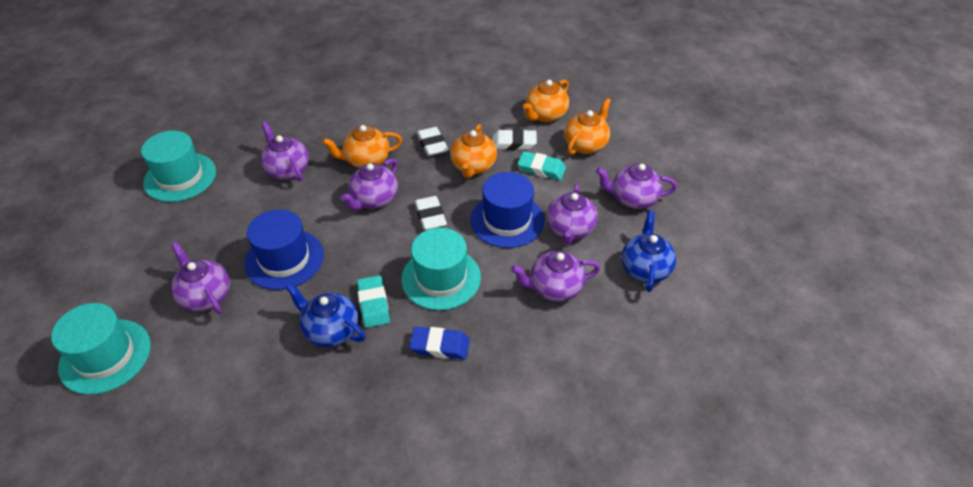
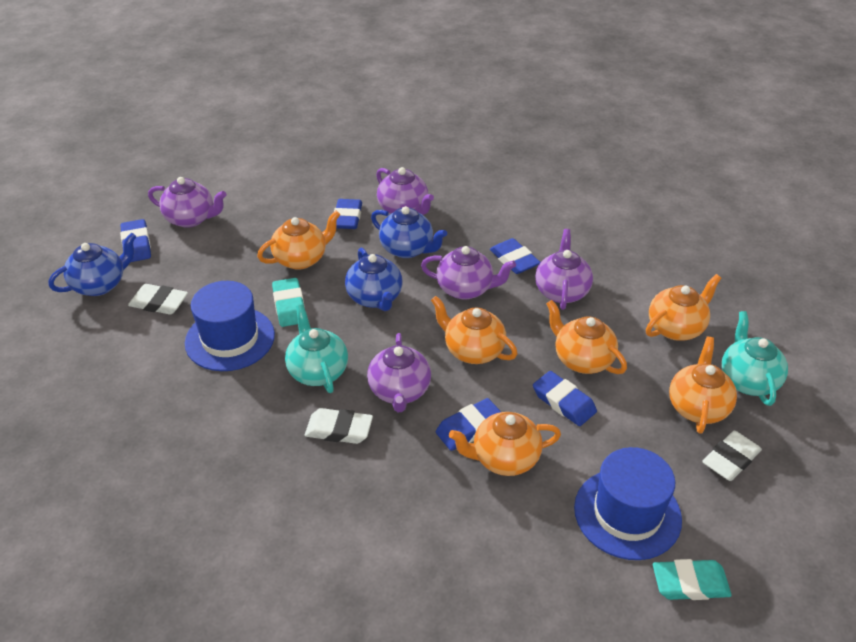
blue eraser: [409,327,470,359] = 1 -> [120,219,151,262] [334,199,362,229] [436,398,501,451] [490,238,540,274] [533,371,597,426] = 5
blue teapot: [285,283,365,347] [621,210,676,292] = 2 -> [48,233,136,296] [345,247,403,311] [371,206,447,258] = 3
orange teapot: [322,125,402,168] [450,124,497,178] [523,80,569,122] [564,98,611,155] = 4 -> [257,211,341,270] [431,296,518,364] [449,412,561,476] [546,300,627,374] [646,274,721,341] [669,337,737,434] = 6
purple teapot: [171,242,230,314] [260,122,309,181] [341,159,398,210] [511,251,600,302] [546,184,598,245] [596,163,677,209] = 6 -> [148,177,226,228] [367,333,431,412] [376,167,434,215] [421,246,516,300] [535,229,593,310] = 5
turquoise hat: [51,303,151,395] [141,131,216,202] [401,228,481,310] = 3 -> none = 0
turquoise teapot: none = 0 -> [285,304,348,393] [721,311,788,406] = 2

